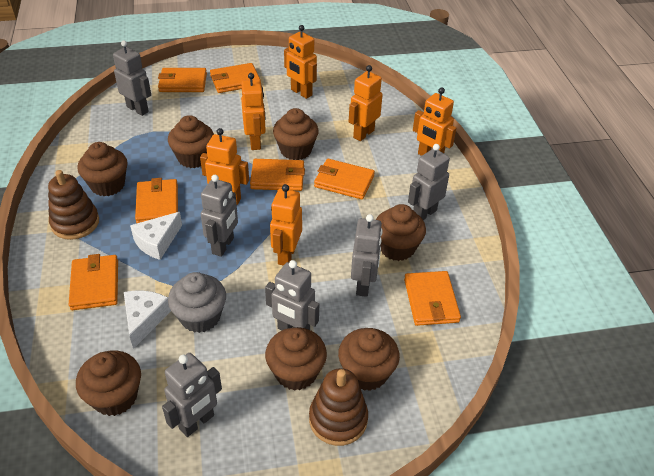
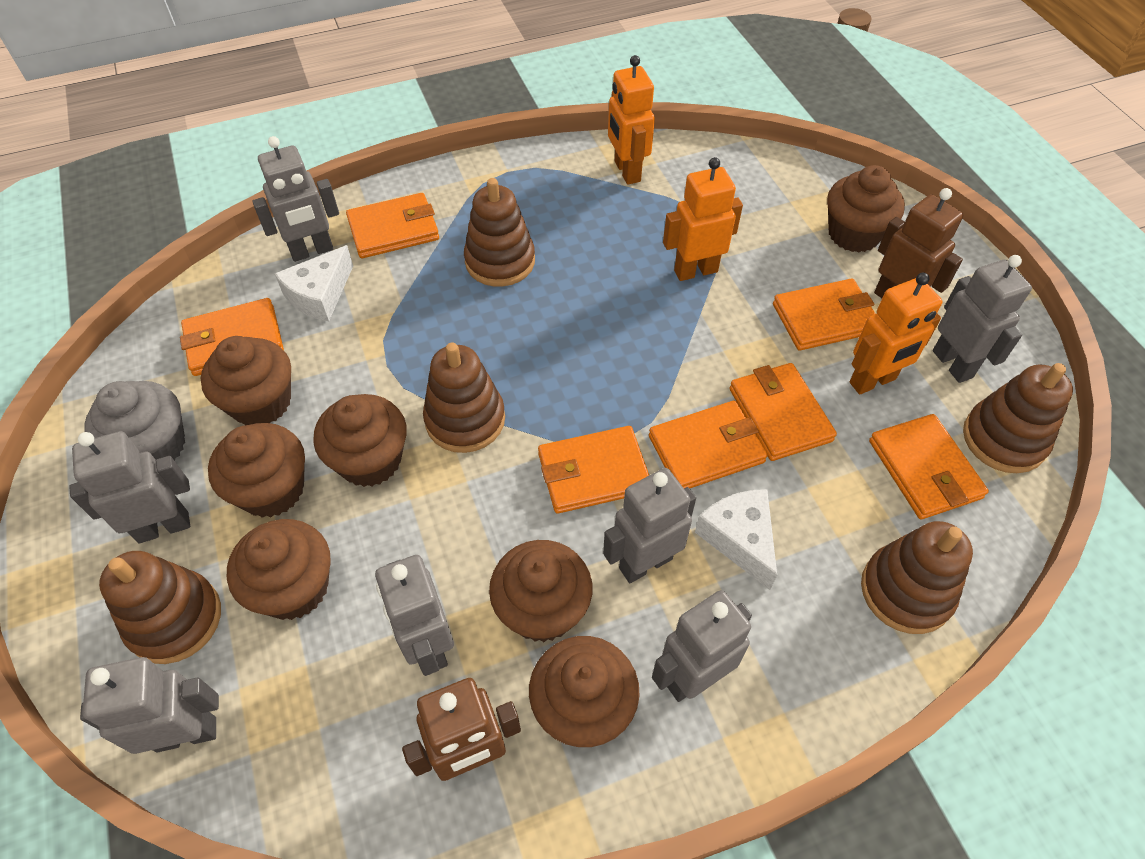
brown robot: none = 0 -> [402,678,521,781] [874,188,963,298] = 2
brown stacking toy: [48,170,99,240] [309,368,368,446] = 2 -> [99,551,221,664] [423,342,505,453] [464,178,535,287] [861,521,973,634] [963,363,1073,473] = 5
grey robot: [113,41,151,116] [162,353,222,437] [201,175,238,257] [265,260,319,330] [351,214,383,297] [408,144,450,220] = 6 -> [69,431,190,543] [80,657,219,754] [252,136,339,262] [375,555,454,676] [603,468,696,583] [652,590,752,702] [933,255,1032,383] = 7
orange robot: [200,128,249,205] [241,73,266,150] [270,184,302,266] [284,25,317,99] [349,65,383,141] [413,87,456,156] = 6 -> [608,55,655,185] [663,157,743,281] [850,273,943,394] = 3

